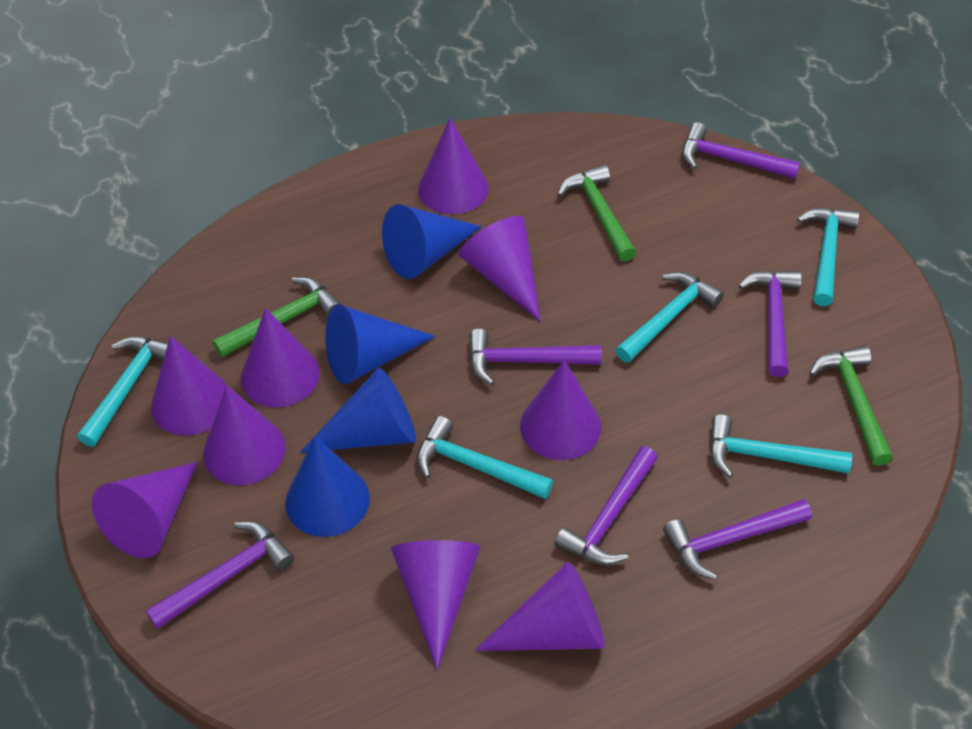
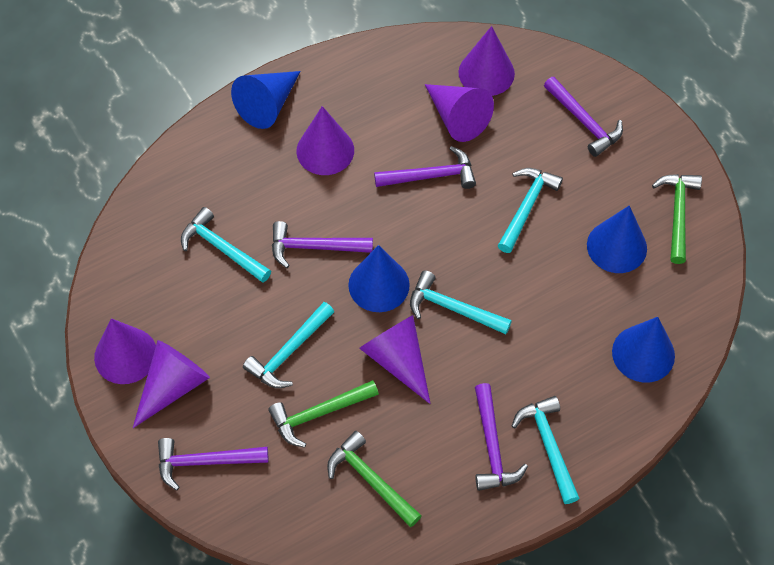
purple cone: [92,462,198,558] [151,336,228,435] [203,385,285,485] [241,308,320,407] [391,540,480,670] [418,118,488,214] [459,216,541,322] [475,562,605,651] [520,360,601,460] = 9 -> [94,318,156,384] [133,340,210,428] [296,106,354,175] [359,315,431,404] [425,84,494,142] [459,26,515,96] = 6
purple hammer: [146,522,294,629] [469,329,601,386] [554,446,658,565] [663,499,812,580] [682,122,800,179] [738,270,802,377] = 6 -> [158,438,269,490] [272,221,373,268] [374,146,476,189] [475,383,528,491] [544,77,623,157] = 5

